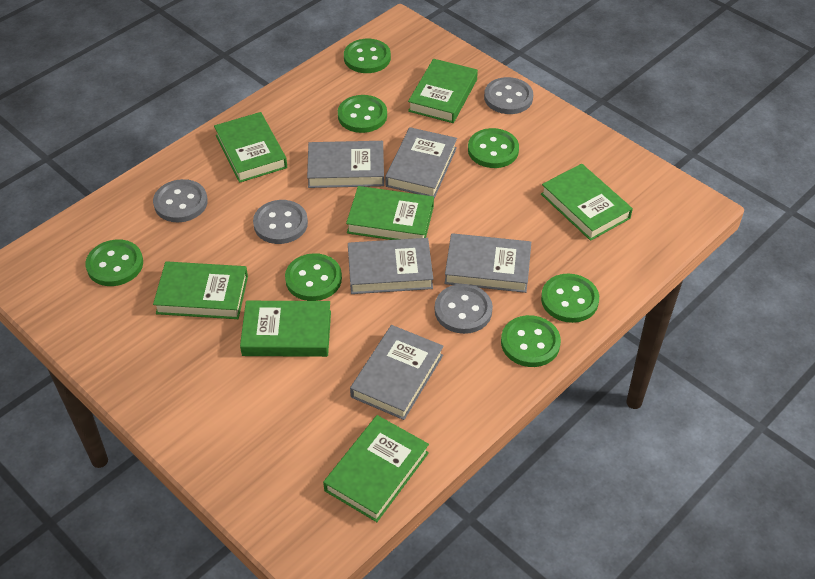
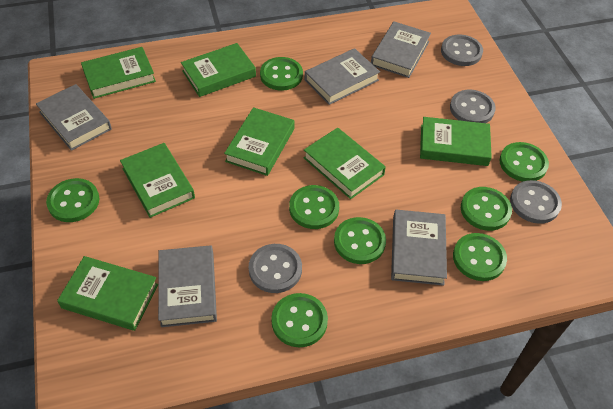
green button: [85,240,143,286] [285,253,342,301] [338,95,387,133] [344,39,391,73] [468,128,519,168] [501,315,561,367] [541,274,599,323] = 7 -> [46,178,99,222] [260,57,303,91] [271,293,328,347] [289,185,339,229] [334,217,386,264] [453,233,507,281] [461,187,512,231] [500,142,549,182] = 8

